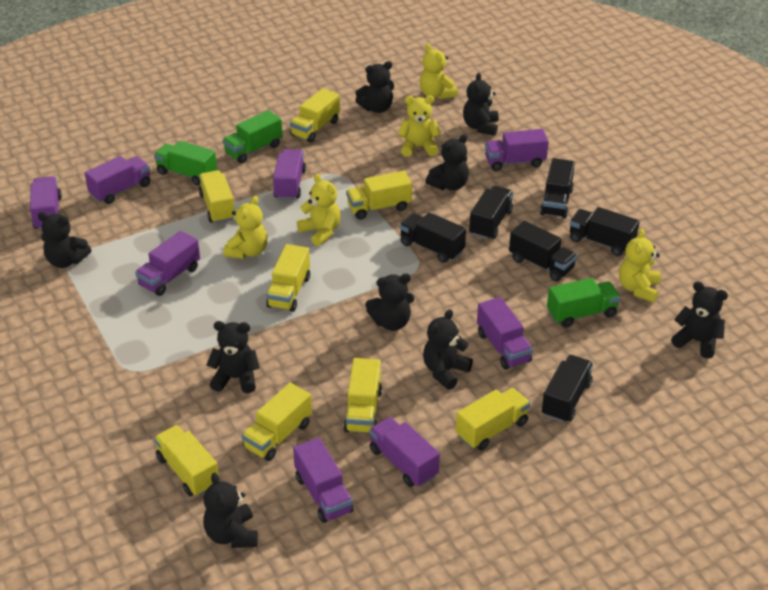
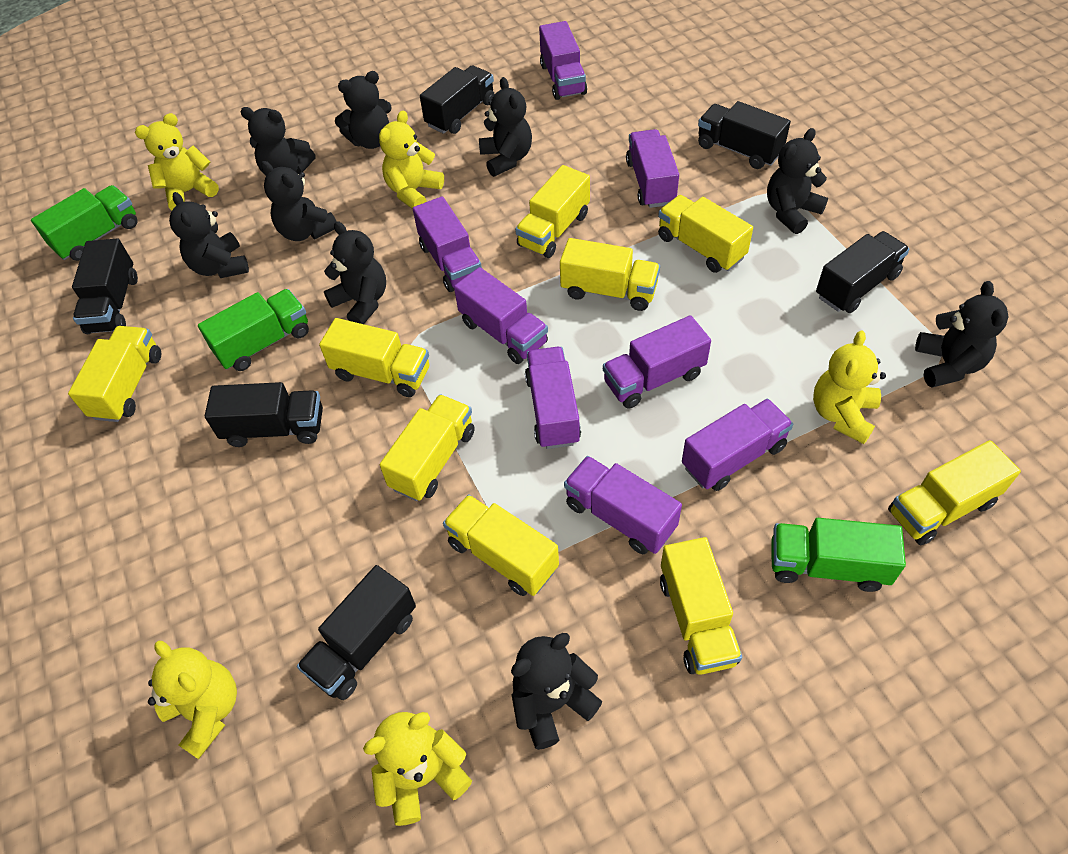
yellow truck: [154,425,220,496] [199,170,235,224] [242,383,312,461] [266,244,310,312] [290,88,340,143] [344,358,382,433] [346,171,412,220] [456,388,530,450] = 8 -> [68,326,161,422] [319,318,429,397] [380,394,475,501] [443,495,559,596] [515,165,590,258] [560,238,660,311] [658,195,753,273] [660,537,742,675] [888,440,1021,545] = 9

